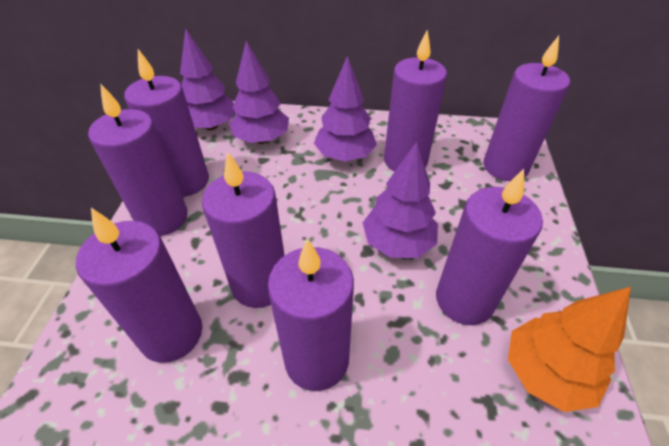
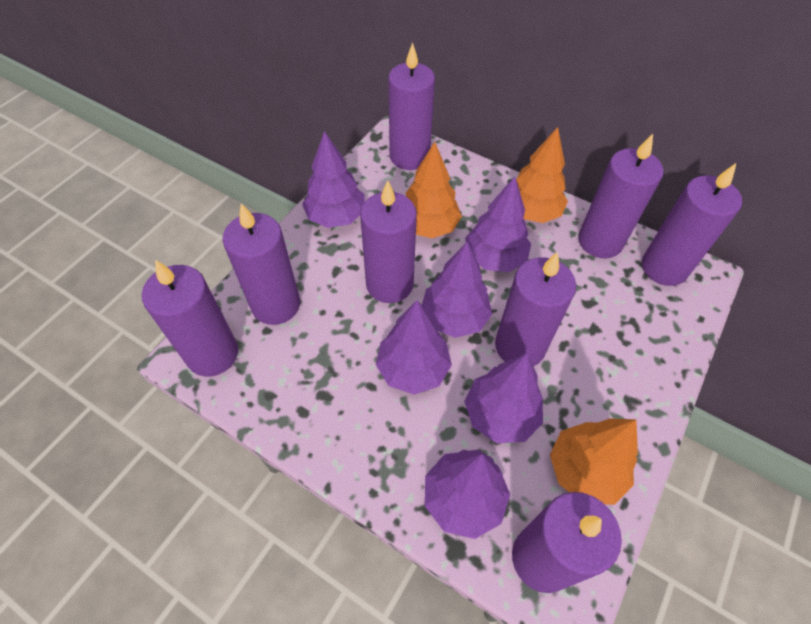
orange tree: [508,287,631,412] = 1 -> [405,142,462,238] [516,127,568,223] [550,418,638,505] = 3
purple tree: [180,28,235,130] [229,41,289,144] [314,56,377,161] [363,142,438,258] = 4 -> [302,131,365,228] [376,300,452,395] [422,242,492,338] [425,450,510,539] [464,353,543,443] [465,176,531,272] = 6

